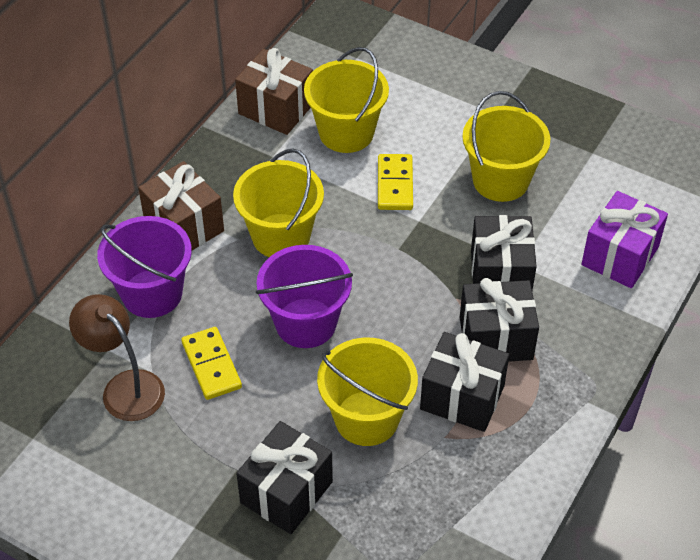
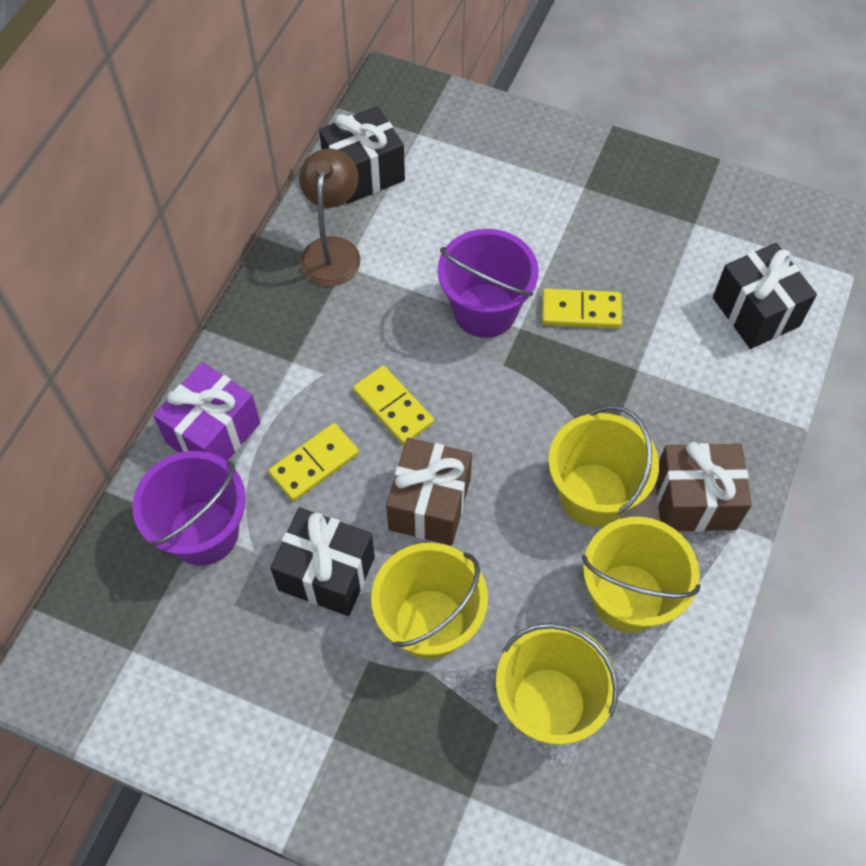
black gift: [236,421,333,534] [420,332,509,432] [460,278,539,362] [471,215,537,290] = 4 -> [270,507,375,616] [319,106,405,204] [713,243,817,349] = 3
yellow domino: [181,327,242,400] [378,154,413,210] = 2 -> [268,423,359,501] [353,366,434,445] [542,289,622,328] = 3

